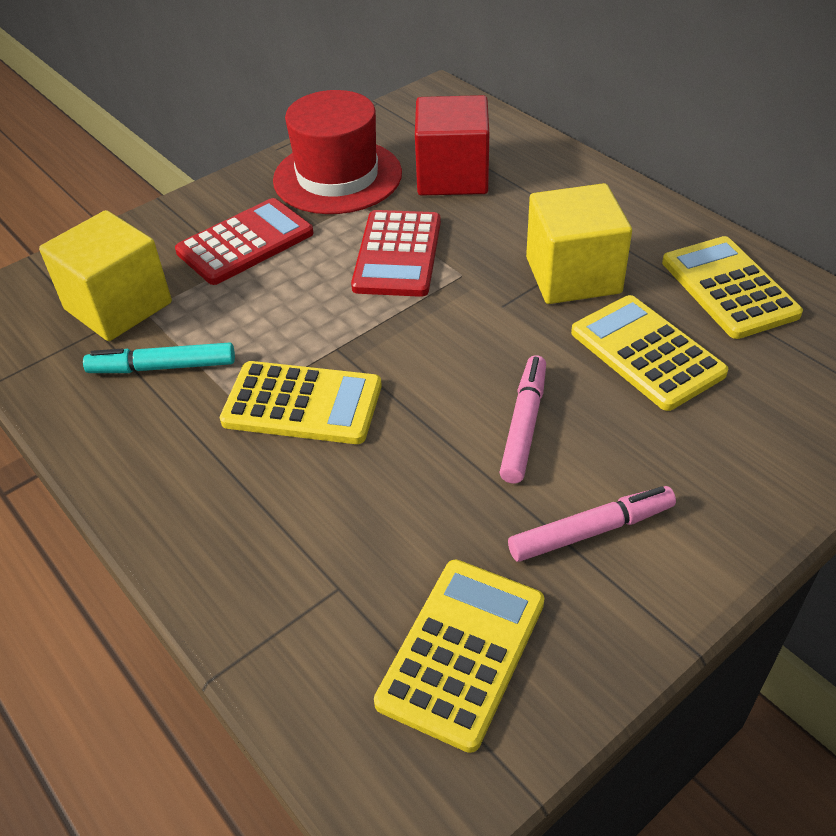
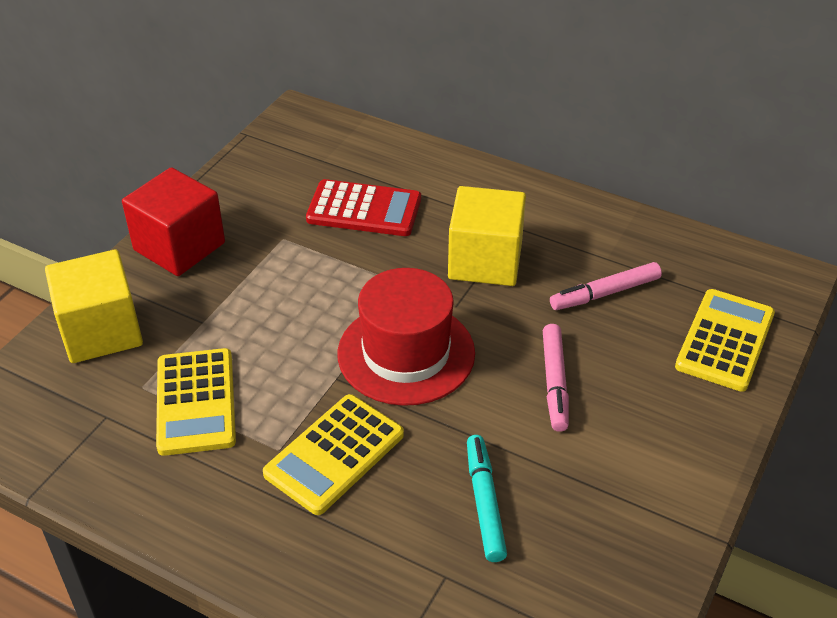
red calculator: [175,198,314,285] [351,210,441,297] = 2 -> [306,179,421,236] = 1
yellow calculator: [220,361,382,444] [374,559,544,753] [571,295,728,411] [662,236,803,339] = 4 -> [156,348,236,456] [263,394,404,515] [675,289,775,392] = 3

